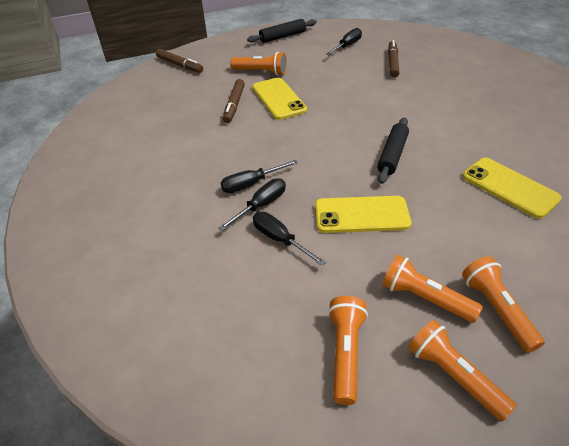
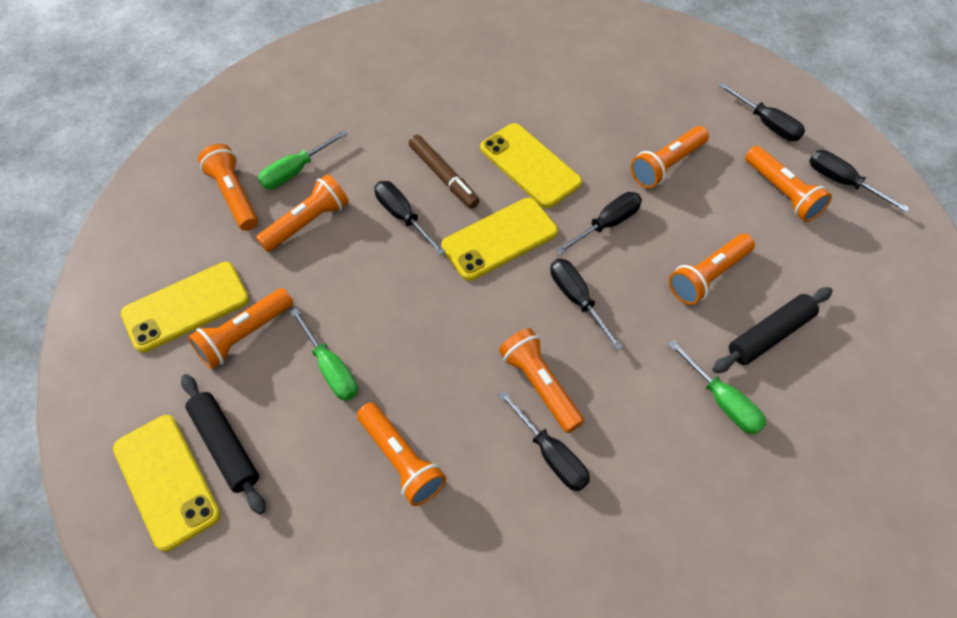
black screwdriver: [218,178,286,231] [221,160,298,193] [253,212,326,266] [326,28,362,55] = 4 -> [374,181,445,255] [498,390,590,491] [550,259,623,351] [556,192,642,255] [718,83,805,141] [809,150,909,212] = 6
brown marker: [156,49,203,73] [223,79,245,123] [388,40,399,78] = 3 -> [409,135,479,209] = 1
green screwdriver: none = 0 -> [258,130,348,189] [290,307,358,401] [668,340,766,435] = 3
orange flashlight: [230,52,287,76] [328,296,368,405] [382,255,483,323] [408,320,517,422] [462,256,545,353] = 5 -> [188,288,293,369] [198,144,258,231] [256,174,349,252] [357,403,446,506] [499,328,584,433] [631,126,709,188] [669,234,755,305] [745,146,832,222] = 8
yellow phone: [252,78,307,120] [315,196,411,233] [462,157,562,219] = 3 -> [113,415,221,552] [121,262,249,352] [441,198,558,281] [480,123,582,208] = 4

